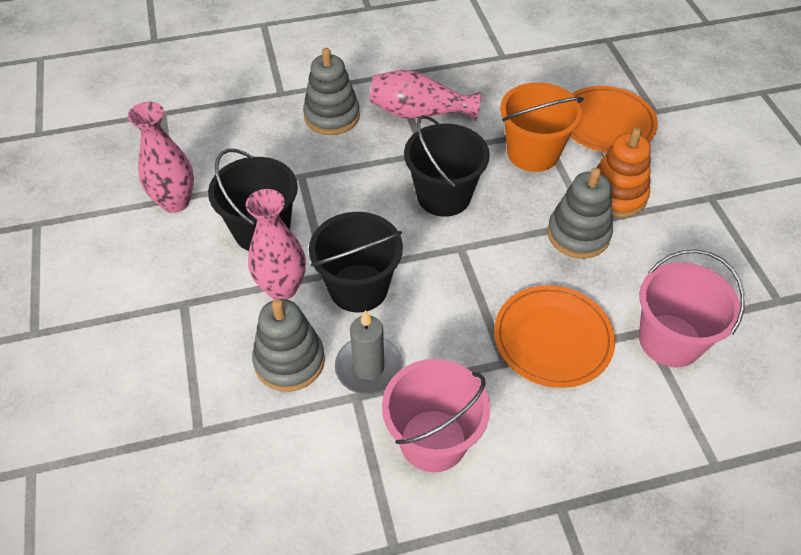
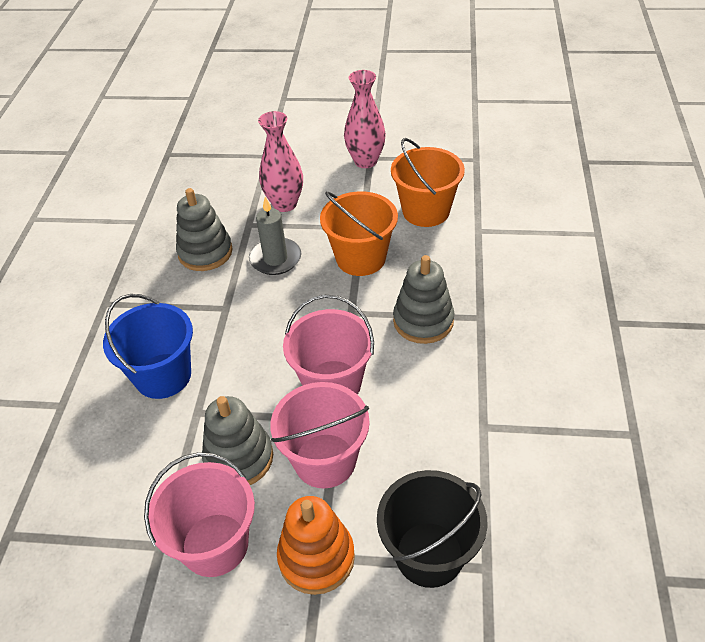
black bucket: [208,149,298,251] [309,212,403,313] [404,115,490,217] = 3 -> [377,470,488,588] = 1
blue bucket: none = 0 -> [103,294,193,399] = 1
orange bucket: [500,83,584,172] = 1 -> [320,191,398,276] [391,138,465,227] = 2
orange plate: [494,285,615,388] [570,86,658,153] = 2 -> none = 0
pink bucket: [382,359,490,472] [639,249,745,367] = 2 -> [144,452,255,577] [270,382,370,488] [283,295,374,395] = 3
pink vase: [128,102,194,213] [246,189,306,299] [370,70,481,121] = 3 -> [258,111,303,212] [344,70,386,168] = 2

